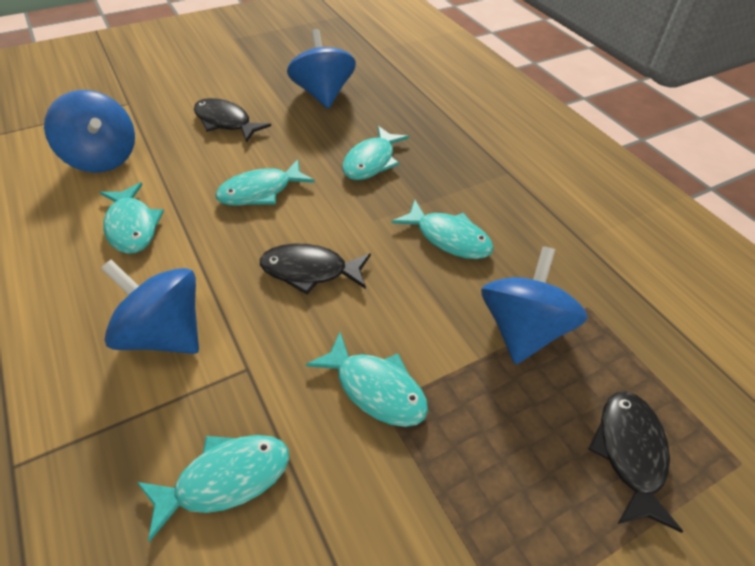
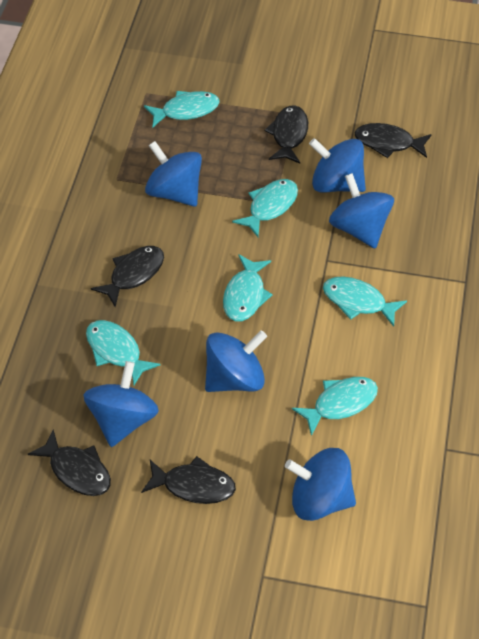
black fish: [194,98,271,143] [260,244,371,294] [588,391,683,533] = 3 -> [28,430,111,496] [91,246,164,307] [141,456,236,504] [264,105,308,163] [354,123,432,158] = 5
blue spinning top: [44,90,135,173] [101,260,199,354] [287,29,356,109] [481,246,588,364] = 4 -> [83,361,159,447] [145,141,202,207] [205,330,267,392] [285,448,356,521] [309,138,366,193] [329,173,394,248] = 6

